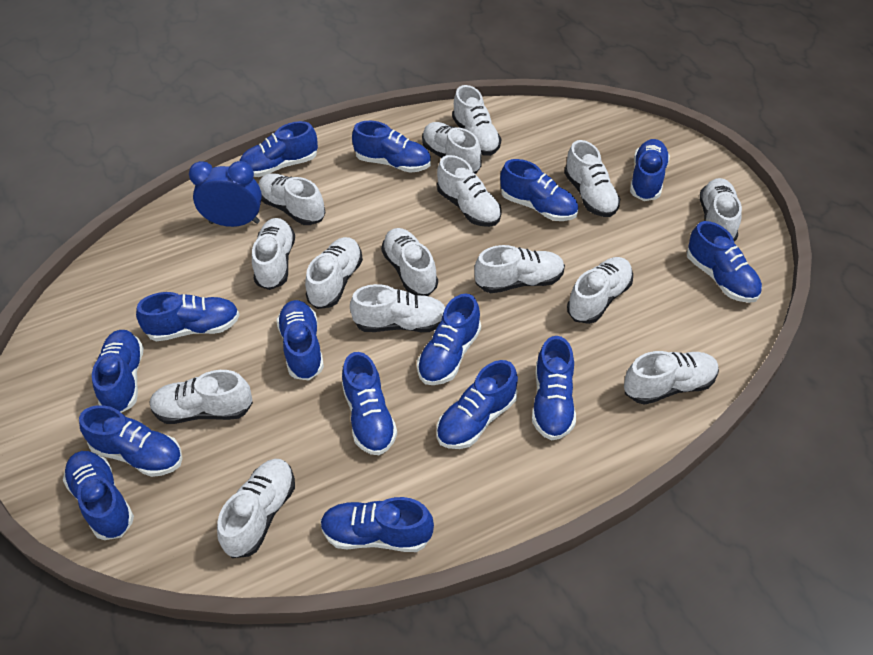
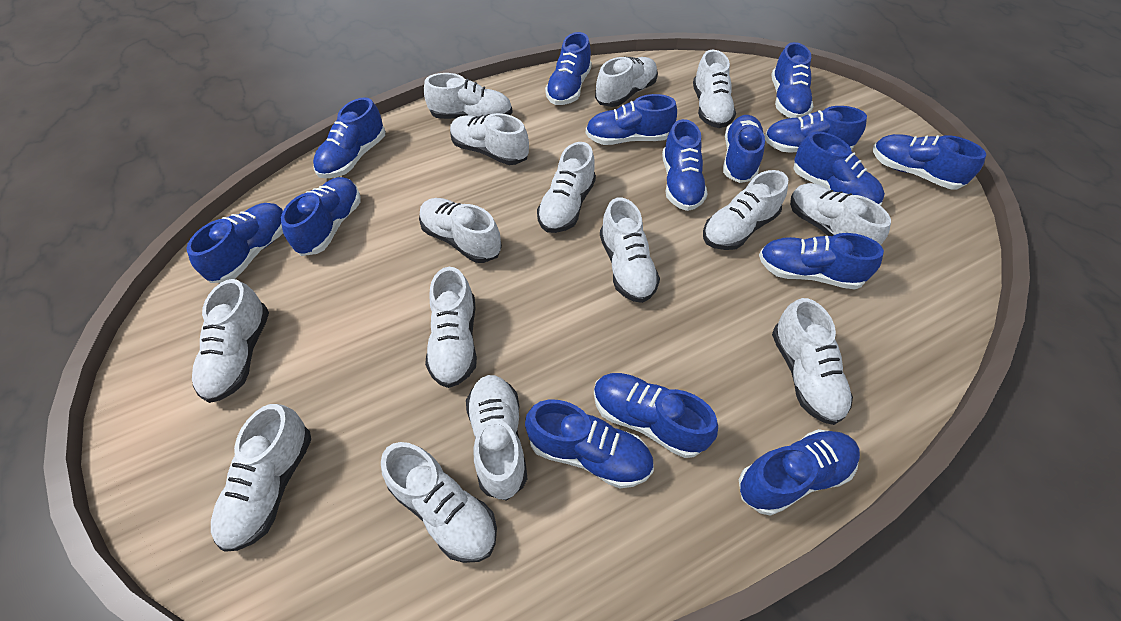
blue clock: [189,161,262,227] = 1 -> none = 0

